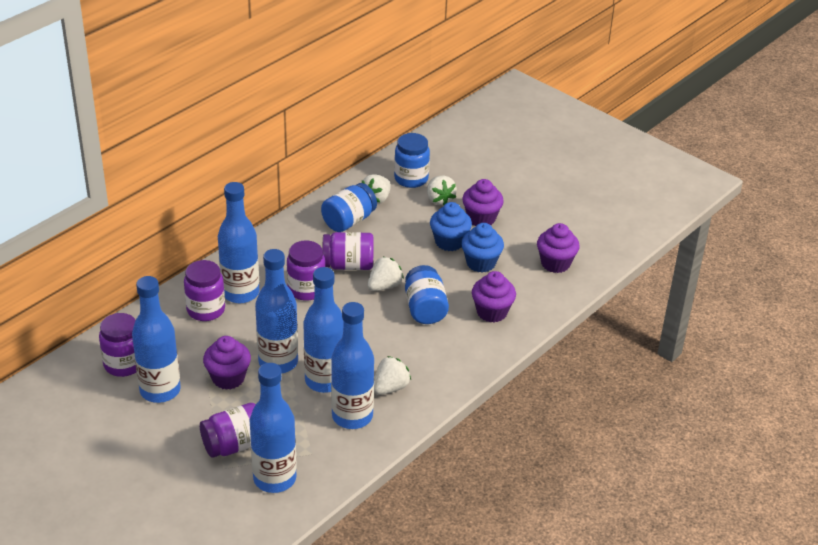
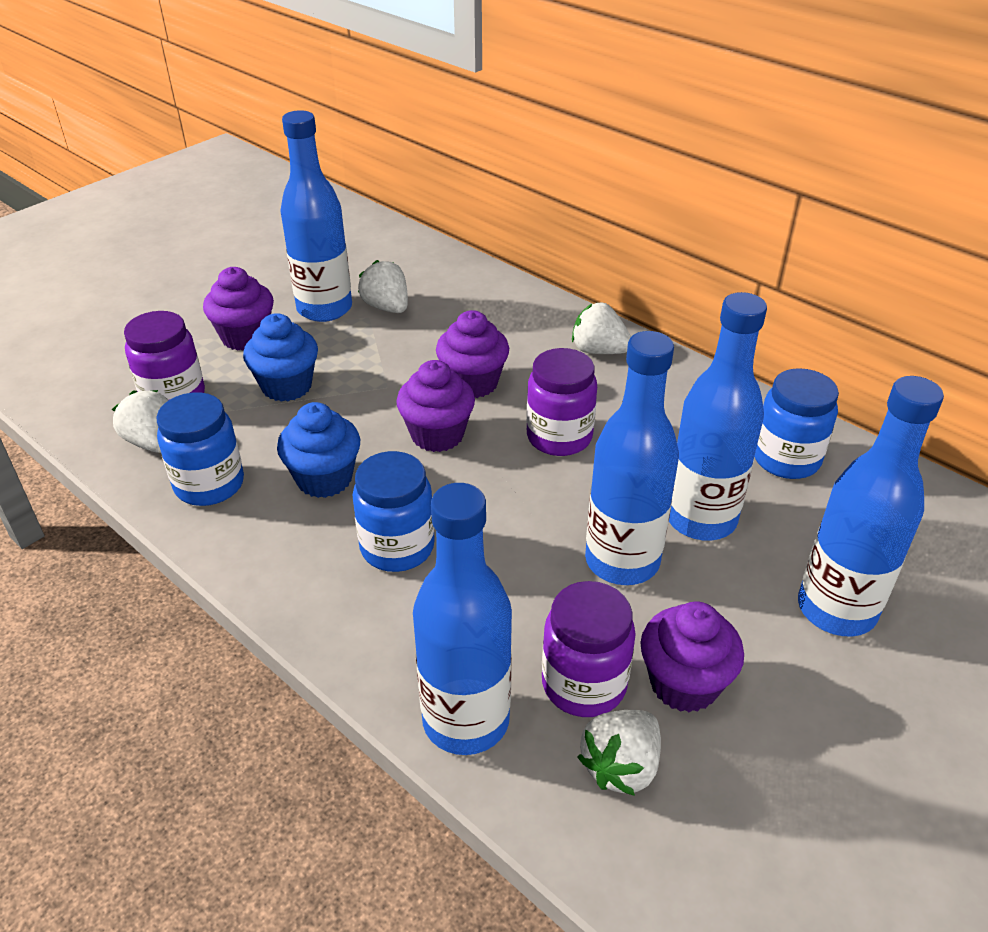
blue bottle: [132,276,181,403] [218,182,260,303] [250,363,297,493] [255,249,298,373] [303,267,344,393] [331,302,374,429] = 6 -> [280,110,352,322] [413,483,512,755] [585,331,679,585] [669,292,767,541] [798,376,944,637] = 5
purple jar: [99,313,136,377] [184,260,225,321] [200,403,256,458] [287,240,325,301] [322,232,374,270] = 5 -> [124,311,205,400] [526,348,597,456] [542,581,636,717] = 3

